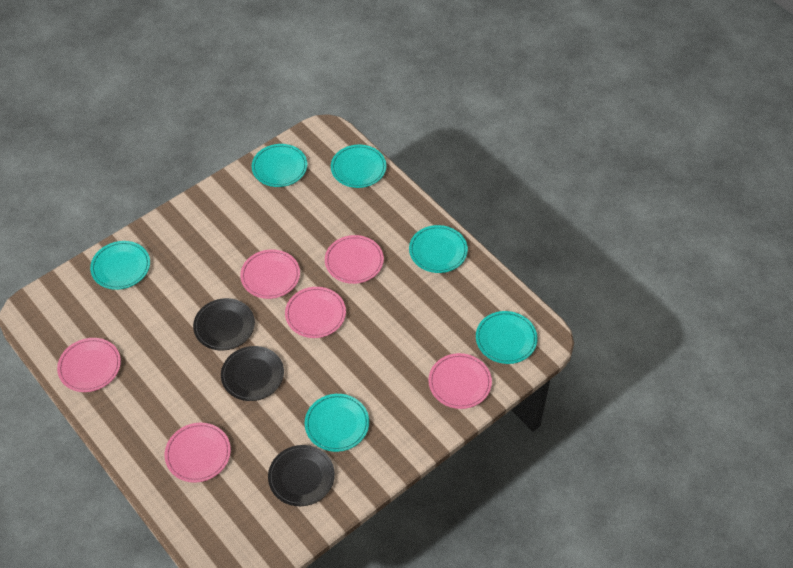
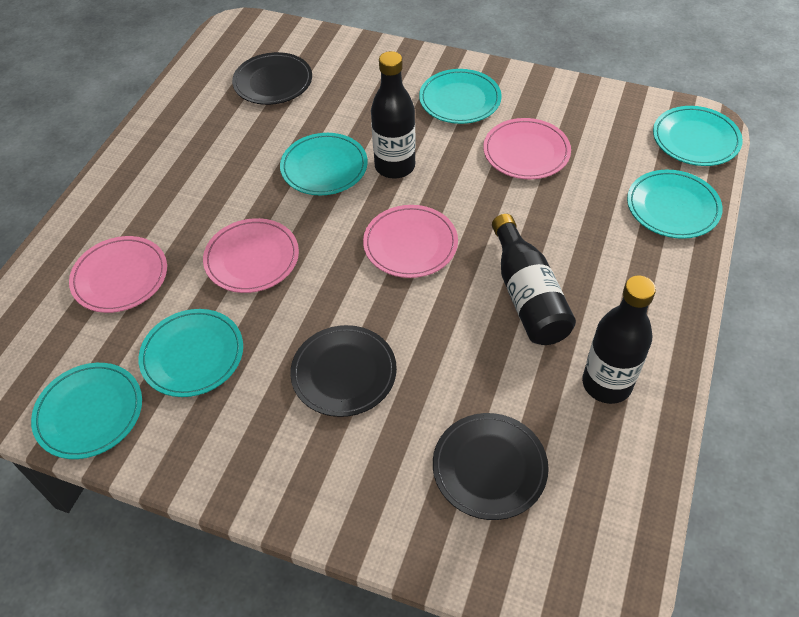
black bottle: none = 0 -> [371,51,416,179] [492,214,576,345] [582,276,656,404] = 3
pink plate: [57,338,121,392] [165,423,231,483] [240,249,300,299] [285,287,346,338] [325,235,384,284] [428,353,492,409] = 6 -> [69,236,167,313] [203,218,299,293] [363,205,458,278] [483,118,571,179] = 4

